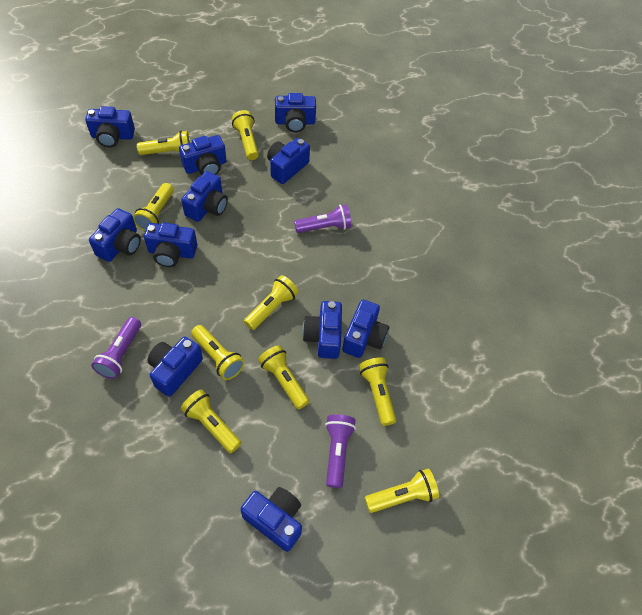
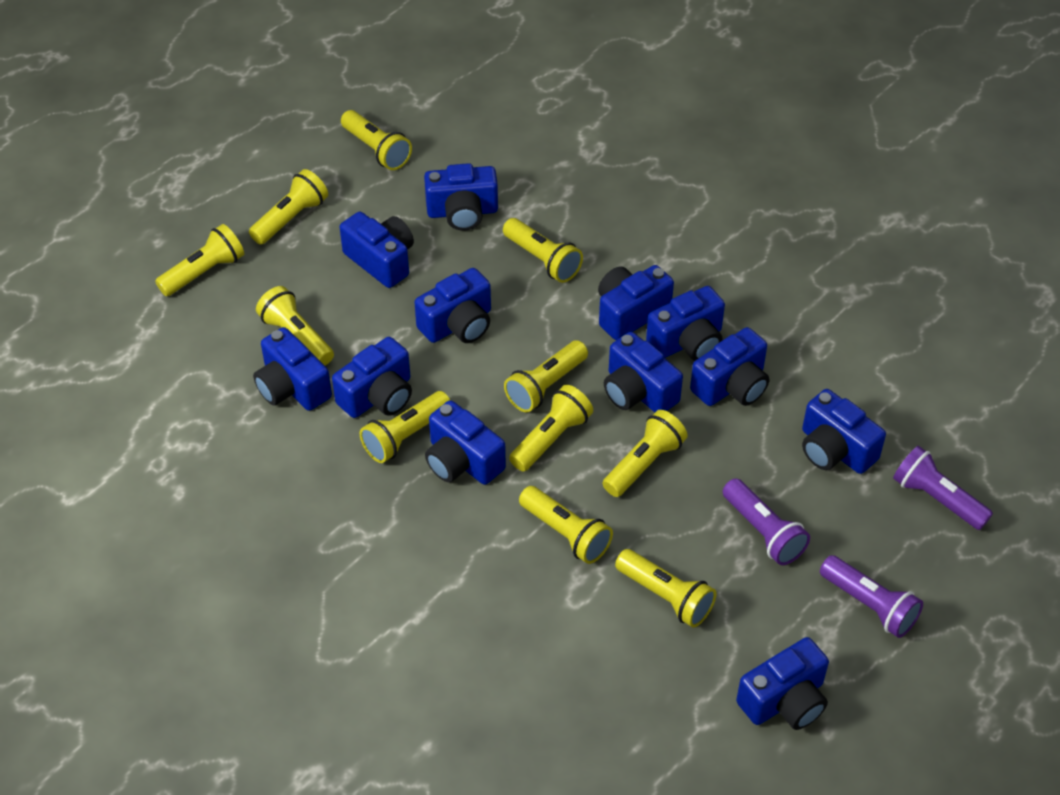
blue camera: [85,106,135,147] [89,208,141,262] [144,223,197,267] [147,337,203,397] [179,135,226,175] [181,171,228,222] [240,487,302,552] [267,138,310,184] [275,93,316,133] [302,301,342,359] [342,300,389,358] = 11 -> [253,327,332,411] [332,337,412,418] [340,212,414,288] [414,268,491,343] [424,163,498,231] [425,400,506,485] [598,265,674,340] [604,332,683,413] [646,286,725,361] [690,327,769,406] [736,637,829,730] [802,389,886,474] = 12
yellow flashlight: [133,183,174,231] [137,131,191,155] [181,389,241,453] [191,325,245,380] [232,110,259,160] [244,275,299,330] [258,345,310,410] [359,357,397,426] [365,469,439,513] = 9 -> [155,224,244,296] [249,169,328,245] [256,286,334,366] [341,110,412,170] [360,391,450,463] [503,218,583,283] [504,340,588,413] [509,385,593,471] [519,486,613,564] [603,410,688,497] [615,549,716,628] = 11

